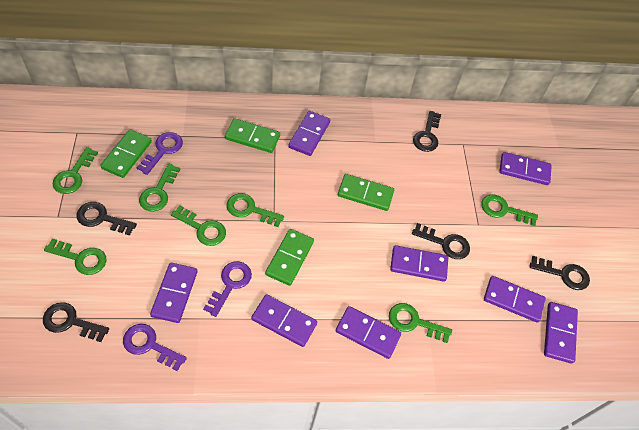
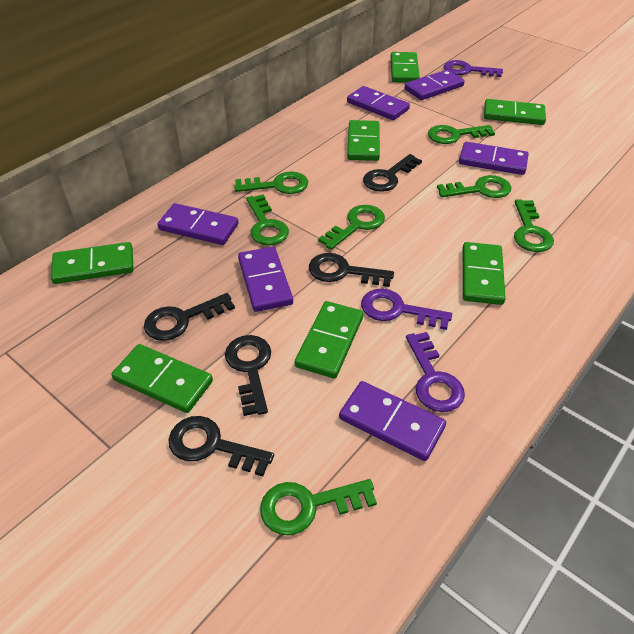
green domino: [100,130,152,178] [225,118,280,153] [265,229,314,286] [338,174,394,211] = 4 -> [51,242,134,284] [112,344,213,413] [295,301,363,378] [347,120,380,161] [391,52,420,83] [463,242,506,305] [484,99,546,125] = 7
purple domino: [150,263,198,323] [251,294,317,347] [288,111,330,156] [336,306,401,359] [390,245,448,282] [484,276,546,323] [499,152,552,185] [544,302,578,364] = 8 -> [157,203,238,245] [238,247,293,312] [339,381,446,461] [347,86,410,120] [405,70,465,100] [459,142,529,175] = 6

